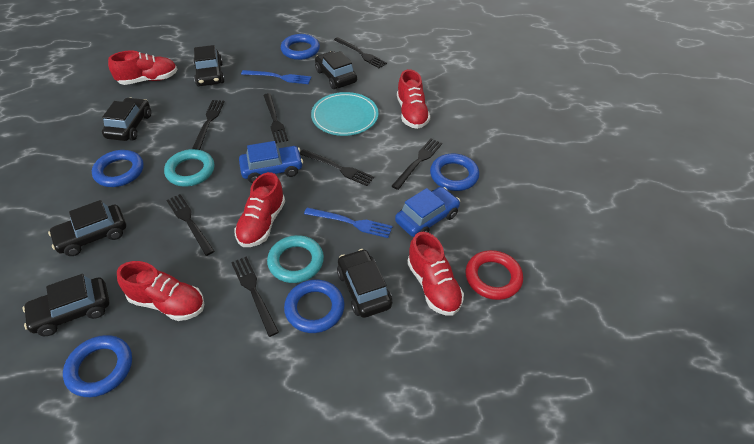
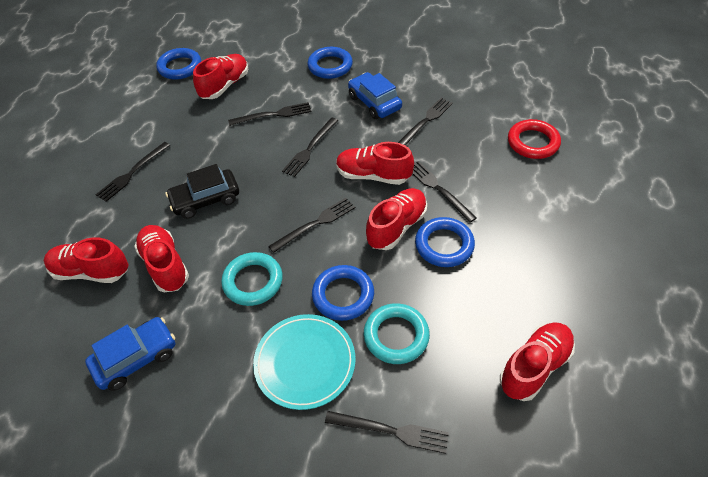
black car: [22,274,109,336] [48,200,126,256] [102,97,151,141] [193,45,225,86] [315,51,357,89] [337,249,392,318] = 6 -> [166,164,239,219] = 1
blue fork: [241,70,311,84] [304,207,393,238] = 2 -> none = 0
blue ring: [63,335,132,397] [92,150,144,187] [281,34,320,60] [284,279,345,333] [430,154,479,191] = 5 -> [156,48,201,80] [307,47,353,79] [312,265,374,321] [415,217,475,267] = 4
red shoe: [108,51,177,85] [117,261,204,321] [234,172,285,247] [397,69,430,129] [407,232,464,316] = 5 -> [44,238,128,283] [134,225,189,292] [193,54,248,99] [336,142,414,185] [366,188,427,250] [500,322,575,401] = 6

